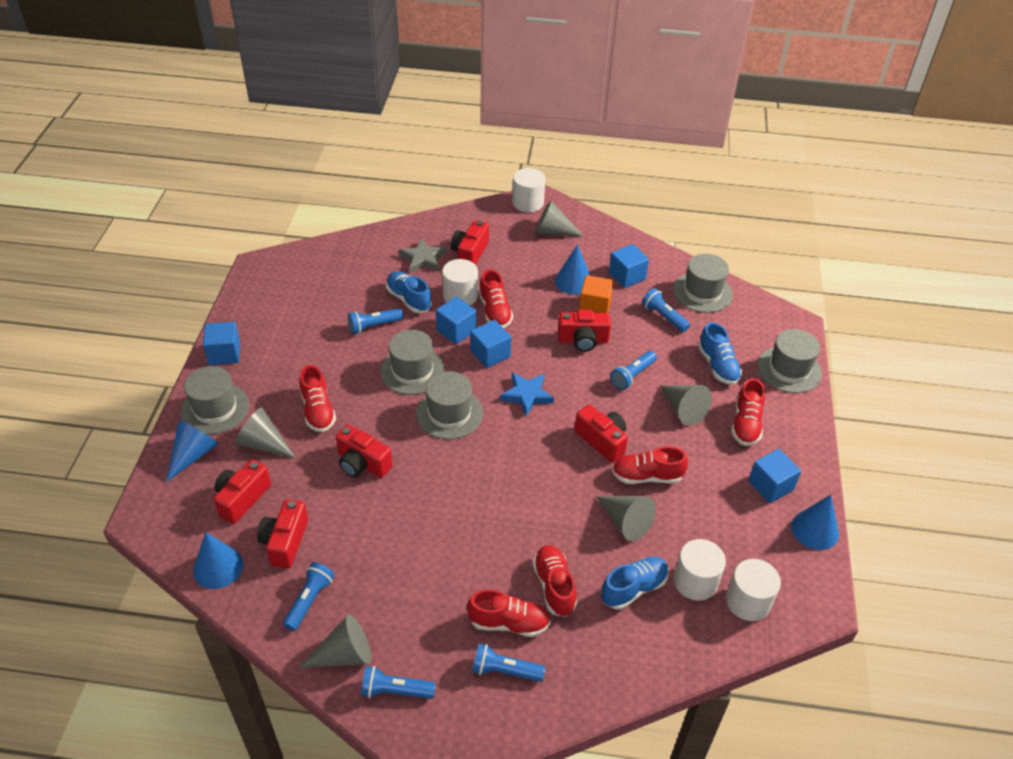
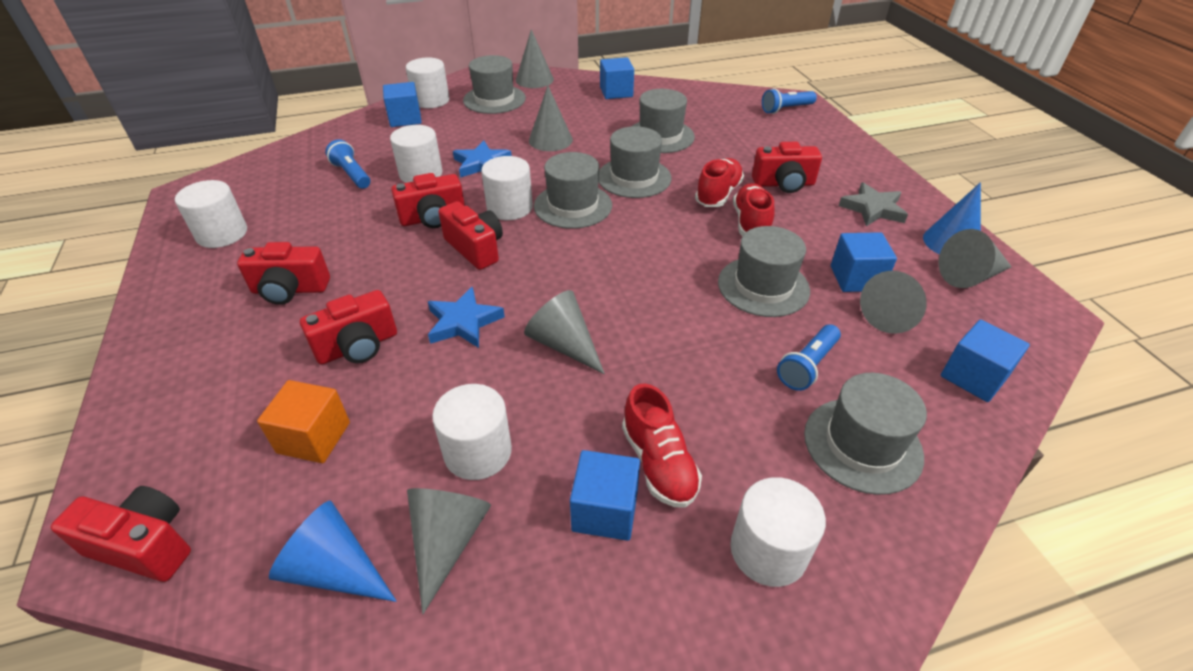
blue cone: [166,420,219,482] [193,532,243,589] [555,244,590,295] [791,495,839,550] = 4 -> [269,501,396,602] [923,183,981,255] = 2
blue flashlight: [283,562,335,631] [348,308,403,334] [361,666,436,699] [472,644,545,682] [610,351,657,390] [642,288,690,332] = 6 -> [325,139,370,189] [762,88,817,114] [777,324,841,391] = 3
blue shoe: [386,271,432,313] [601,557,669,610] [698,322,742,385] = 3 -> none = 0
blue star: [500,372,554,416] = 1 -> [428,287,505,348] [453,141,512,178] = 2
grey cone: [235,407,296,458] [299,614,371,668] [535,200,584,237] [596,496,655,541] [660,385,712,425] = 5 -> [407,488,491,614] [516,29,554,88] [524,290,605,374] [529,85,573,151] [860,271,927,334] [938,229,1012,288] = 6
grey hat: [180,366,249,434] [380,330,445,395] [416,371,483,440] [673,254,733,313] [757,329,822,393] = 5 -> [463,55,526,114] [534,152,612,229] [599,126,671,198] [631,89,695,153] [718,226,810,317] [804,373,927,495] = 6
red shoe: [299,365,336,432] [467,589,550,637] [479,269,513,328] [532,545,577,617] [612,446,688,484] [731,378,765,446] = 6 -> [622,383,702,508] [695,158,744,207] [733,183,775,236] = 3
white cylinder: [442,259,478,306] [512,168,545,212] [674,539,726,601] [726,559,781,621] = 4 -> [175,180,247,248] [390,125,442,183] [406,58,449,108] [432,384,512,480] [481,156,533,220] [730,477,826,587] = 6

